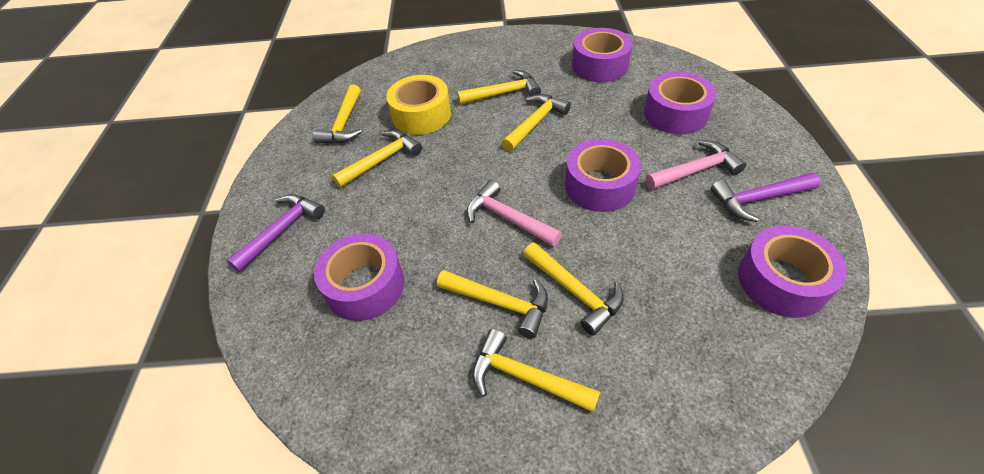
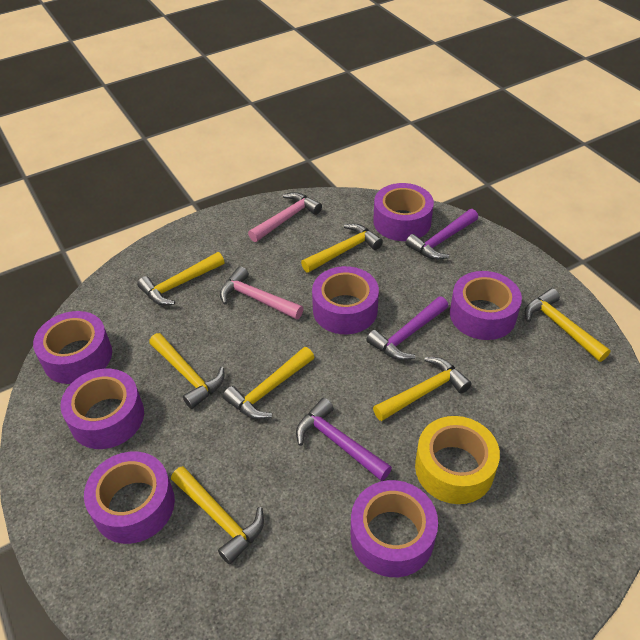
purple hammer: [227,194,325,272] [711,173,820,222] = 2 -> [296,398,392,481] [367,296,448,360] [406,209,478,260] = 3
purple tape: [314,233,404,321] [565,139,641,212] [572,28,632,82] [644,72,716,134] [738,226,847,318] = 5 -> [33,311,112,384] [60,369,144,449] [84,452,175,544] [312,266,379,334] [351,480,438,577] [373,183,434,241] [450,271,522,340] = 7

